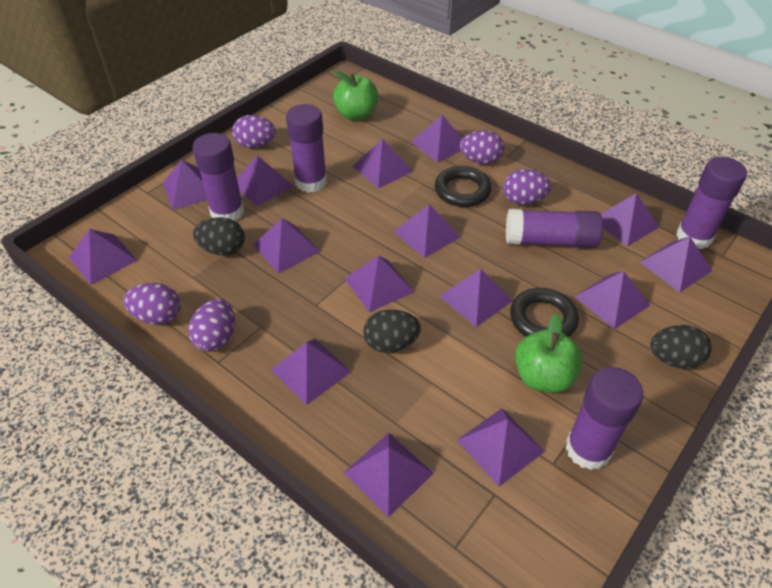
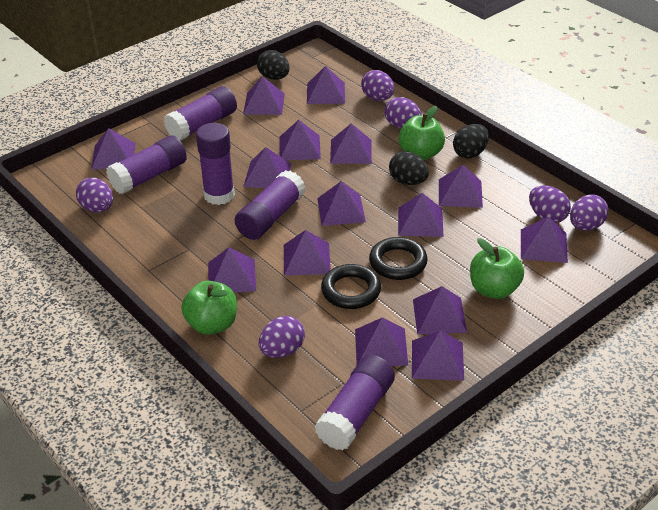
green apple: [333,71,378,121] [515,313,583,393] = 2 -> [181,281,237,335] [399,106,445,160] [470,238,524,299] = 3
purple egg: [123,283,181,325] [188,299,235,352] [232,115,276,148] [460,130,504,164] [503,169,551,205] = 5 -> [76,177,113,212] [259,316,305,358] [361,70,394,101] [385,97,422,128] [529,185,571,223] [570,194,608,231] = 6

